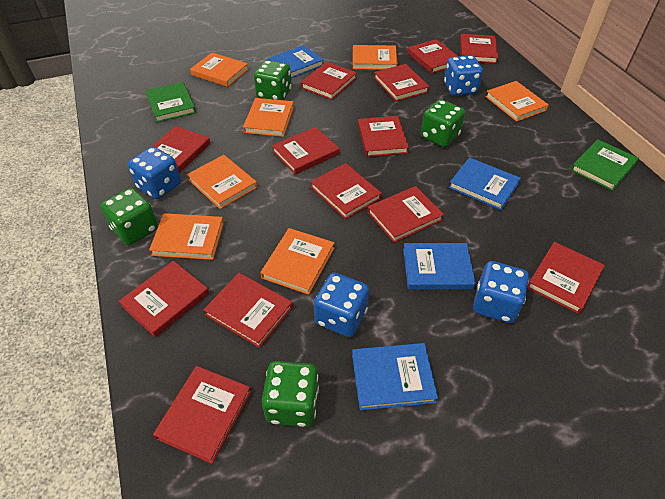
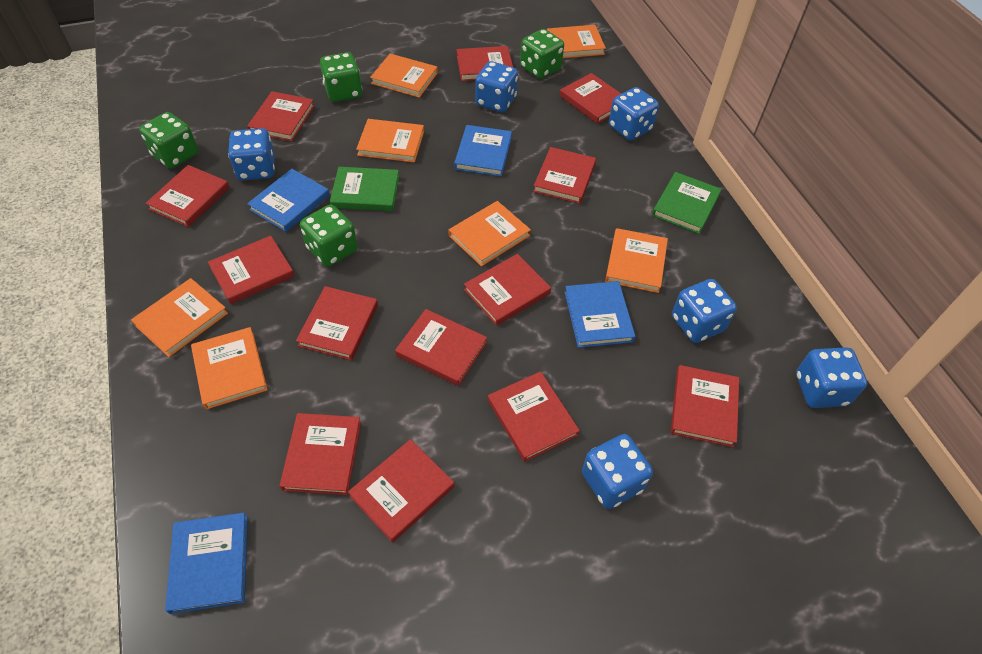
blue dice: [128,147,181,199] [314,273,369,337] [444,55,483,96] [473,261,529,323] = 4 -> [228,128,275,180] [475,61,518,112] [582,434,653,509] [609,87,659,141] [672,279,737,343] [796,347,868,408] = 6

